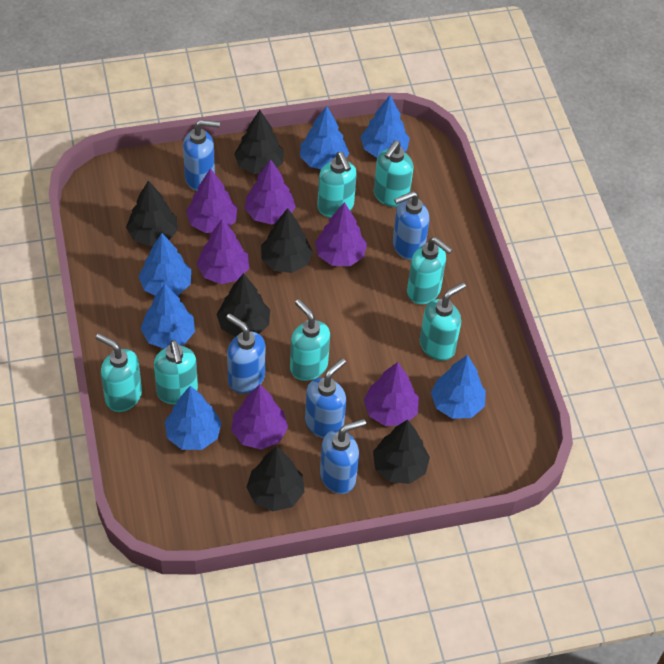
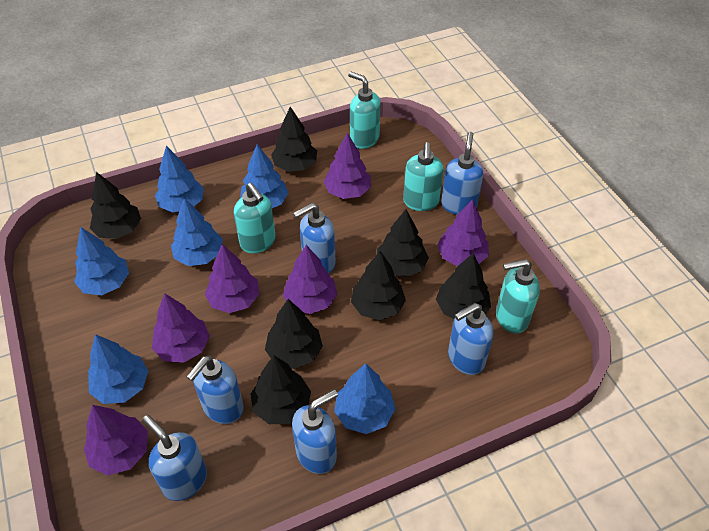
black tree: [126,180,178,246] [216,273,270,337] [234,110,284,174] [246,447,304,511] [261,208,313,273] [373,420,430,484] = 6 -> [90,172,141,239] [251,355,311,424] [265,299,323,369] [271,107,317,172] [351,251,406,320] [377,209,429,277] [436,253,491,319] = 7
blue soap dispenser: [183,120,220,191] [226,314,265,393] [305,358,346,438] [320,419,366,494] [393,191,429,260] = 5 -> [143,415,207,501] [186,356,244,424] [292,389,338,474] [293,203,336,274] [441,132,484,215] [448,303,493,375] = 6
turquoise soap dispenser: [96,333,142,412] [154,340,198,404] [290,299,330,381] [317,152,357,218] [374,141,414,207] [407,237,453,304] [420,282,466,361] = 7 -> [234,183,276,253] [348,72,381,149] [403,142,444,211] [496,259,540,333] = 4

